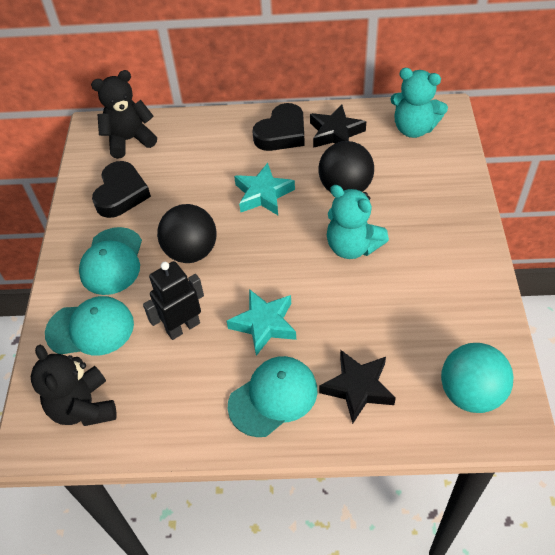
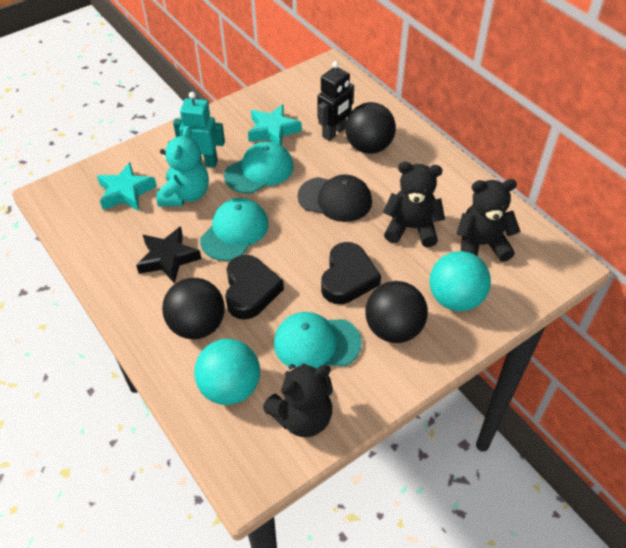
black ball: [157,204,217,263] [318,141,374,192] = 2 -> [162,278,225,339] [345,102,396,154] [365,281,428,343] = 3
black cap: none = 0 -> [297,174,372,222] = 1
black star: [310,104,366,148] [319,350,396,424] = 2 -> [136,226,201,284] = 1
black teddy bear: [31,345,117,426] [91,70,157,159] = 2 -> [263,363,333,437] [383,162,445,247] [457,179,521,262] = 3
turquoise ball: [441,343,514,413] = 1 -> [194,339,260,405] [430,251,491,311] = 2
turquoise robot: none = 0 -> [173,92,225,168] = 1
turquoise teddy bear: [327,185,389,259] [390,68,448,138] = 2 -> [156,126,209,206] = 1

